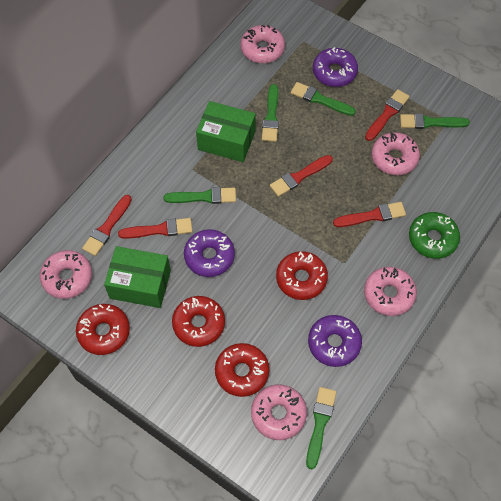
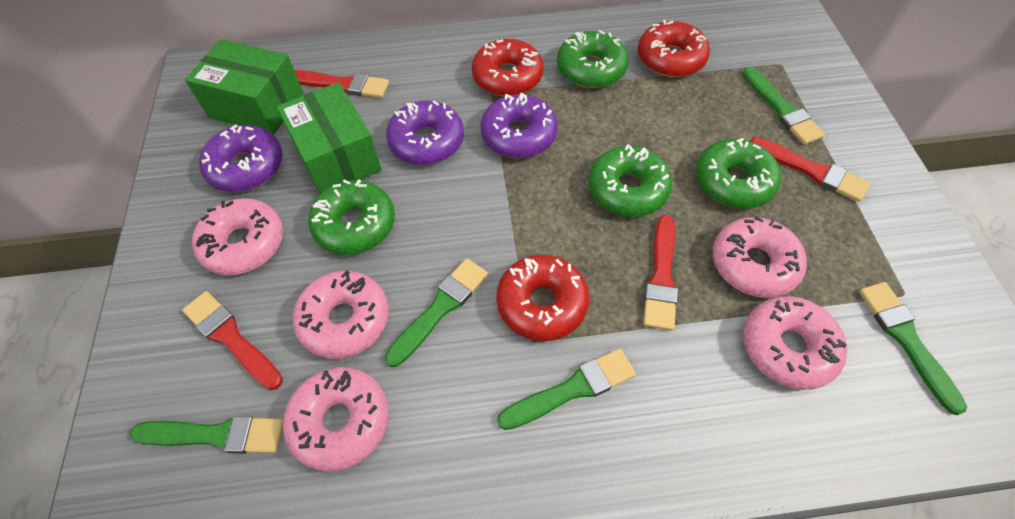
green donut: [409,212,460,259] = 1 -> [308,179,395,255] [557,30,629,88] [589,144,672,217] [695,138,781,209] = 4
red brush: [82,195,132,256] [118,218,193,239] [270,155,333,197] [333,202,406,227] [365,89,410,141] = 5 -> [182,291,283,390] [294,70,389,98] [643,215,678,331] [751,137,870,202] = 4
red donut: [76,304,130,355] [172,296,225,347] [215,343,269,397] [276,251,328,300] = 4 -> [472,39,544,96] [496,255,589,341] [638,20,710,77] = 3

